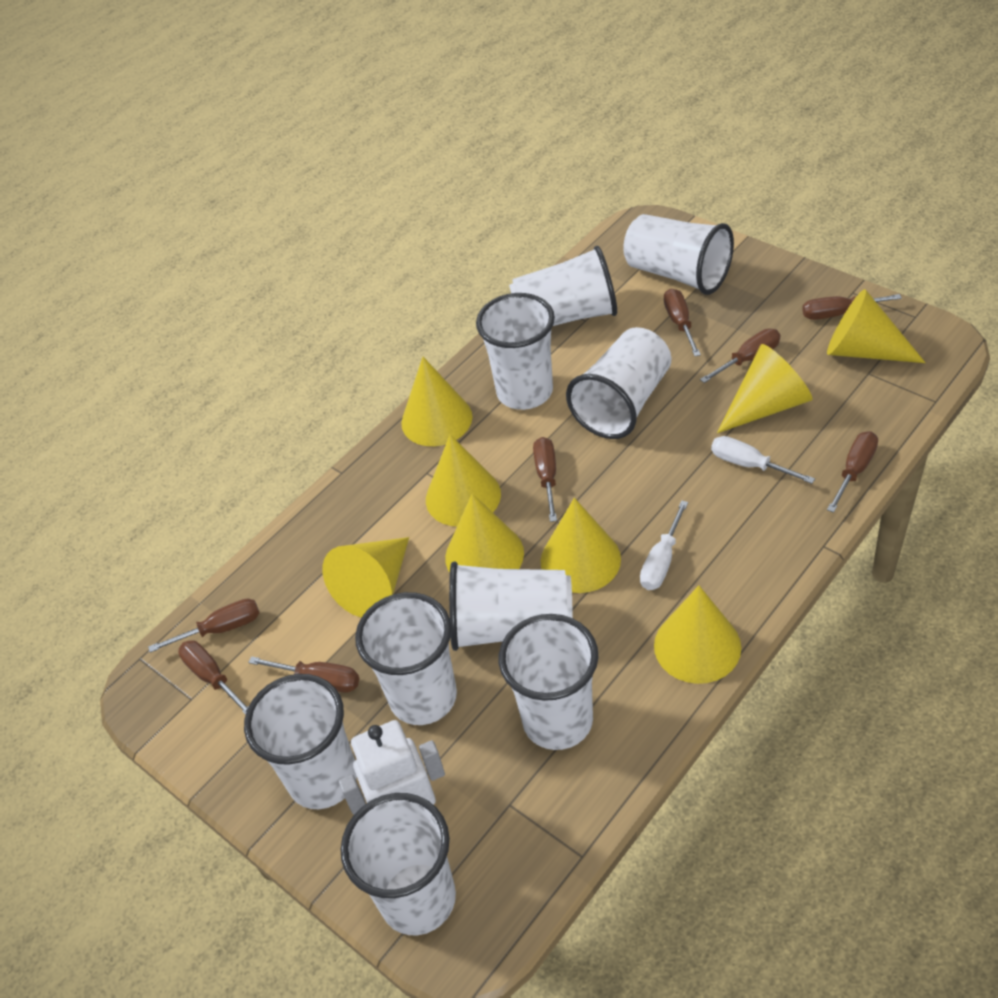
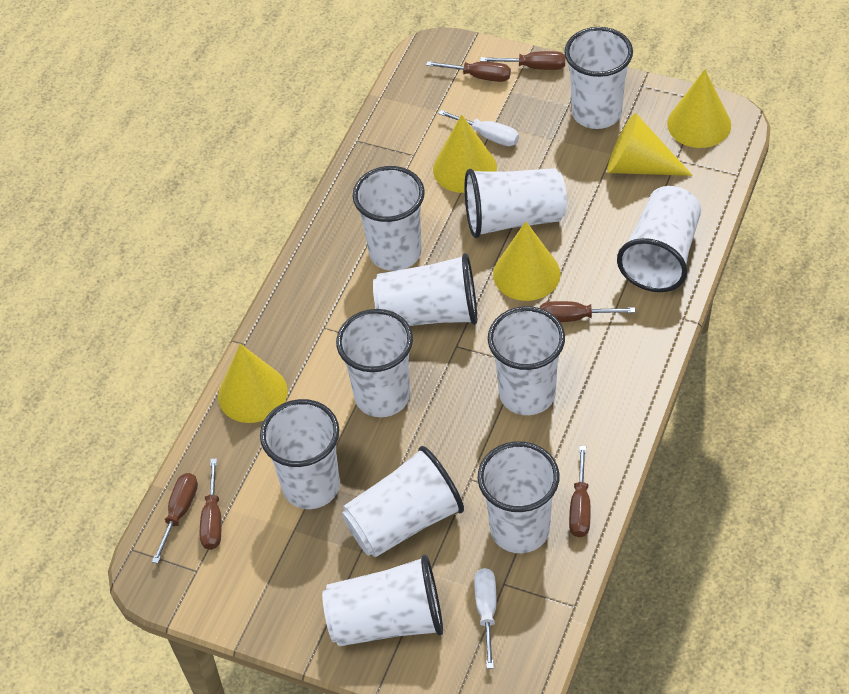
brown screwdriver: [148,599,259,653] [178,640,249,715] [248,656,359,693] [533,437,557,522] [664,288,701,356] [700,329,780,383] [802,294,902,320] [827,431,878,513] = 8 -> [152,473,198,564] [200,458,221,550] [426,61,511,82] [480,51,565,70] [540,301,636,322] [569,446,591,537] = 6
white cup: [244,674,357,809] [340,793,456,935] [355,592,457,725] [449,561,572,651] [476,293,555,410] [499,614,598,750] [509,246,617,326] [566,327,671,439] [623,214,734,295] = 9 -> [260,399,340,509] [322,555,443,646] [336,309,413,417] [342,446,464,557] [353,166,425,271] [373,253,477,326] [464,168,567,238] [478,441,560,553] [488,306,565,415] [564,27,633,129] [617,186,701,292] = 11
white robot: [339,720,445,815] = 1 -> none = 0
yellow cone: [322,537,409,617] [401,357,472,446] [426,434,501,527] [445,494,524,572] [540,498,621,593] [654,585,741,684] [717,344,812,433] [827,289,926,363] = 8 -> [218,344,288,423] [433,115,497,193] [493,222,561,301] [607,113,693,176] [667,69,731,148] = 5

